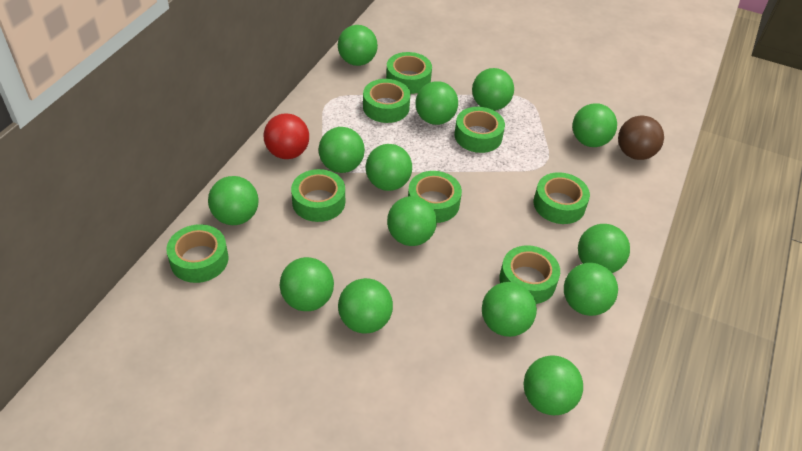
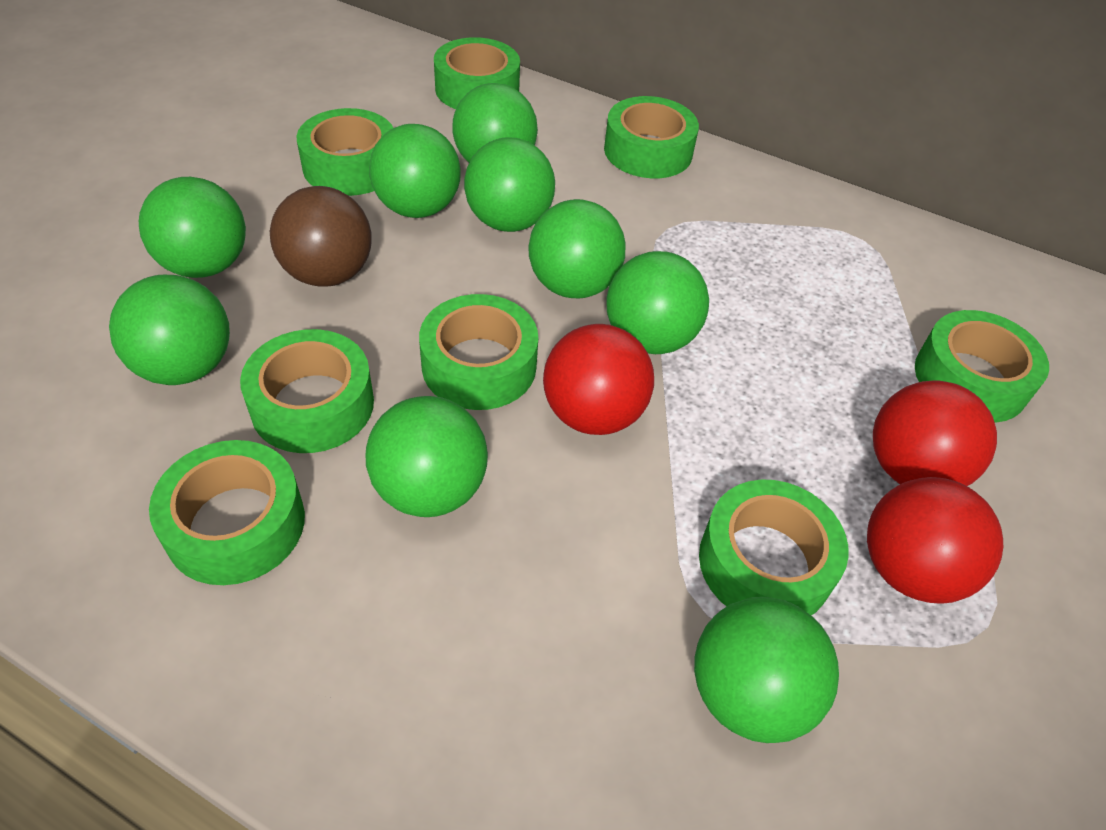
green ball: [208,176,259,225] [280,257,334,311] [318,127,365,173] [338,25,378,66] [338,278,393,333] [365,144,412,191] [387,196,437,246] [416,81,458,125] [472,68,514,111] [482,282,537,337] [523,355,583,415] [564,263,618,316] [572,103,617,147] [578,224,630,273] = 14 -> [109,275,230,385] [139,177,246,278] [366,396,488,517] [369,124,461,218] [452,83,538,162] [464,137,555,232] [528,199,626,298] [606,251,709,354] [694,597,839,743] = 9
red ball: [264,114,309,159] = 1 -> [543,324,654,435] [867,477,1003,604] [873,380,997,486] = 3

